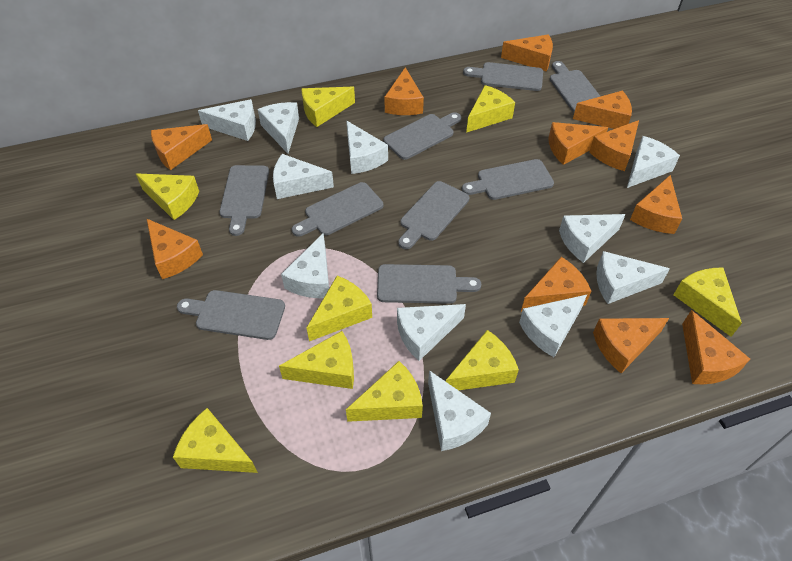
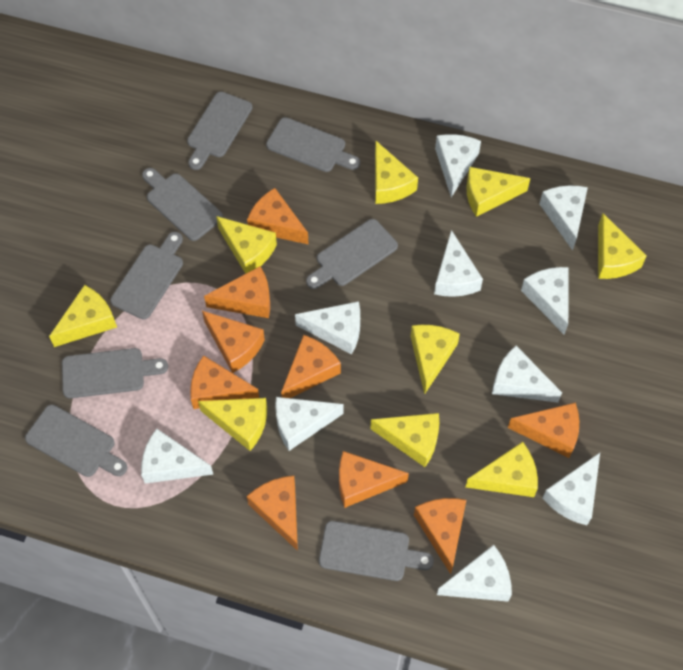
grey cutting board: [177,290,285,340] [219,165,269,236] [292,182,383,237] [377,264,481,304] [383,112,461,160] [398,181,469,249] [462,159,554,200] [463,62,543,91] [550,61,600,113] = 9 -> [25,405,127,477] [62,348,168,398] [110,232,183,319] [142,168,223,241] [187,92,252,170] [266,117,360,172] [306,219,398,289] [319,521,434,581] = 8
orange cheese: [146,218,203,279] [151,124,212,170] [384,67,424,115] [501,34,553,72] [521,257,591,312] [548,122,608,165] [573,90,632,129] [589,120,639,171] [593,318,669,373] [630,175,682,234] [682,310,750,384] = 11 -> [190,355,259,409] [202,311,265,373] [204,266,270,318] [247,188,309,245] [247,476,298,551] [281,335,341,398] [339,451,409,508] [414,498,466,574] [508,403,579,458] = 9
white cheese: [198,99,256,141] [257,102,299,154] [273,154,334,199] [281,233,329,298] [346,121,388,174] [397,304,466,361] [428,370,491,451] [519,295,587,357] [559,214,626,263] [596,251,670,304] [627,136,680,188] = 11 -> [141,429,213,484] [275,397,343,451] [295,301,360,355] [434,230,483,297] [435,134,481,197] [437,545,512,602] [492,345,562,403] [521,267,569,335] [539,185,588,251] [543,453,600,525] = 10

